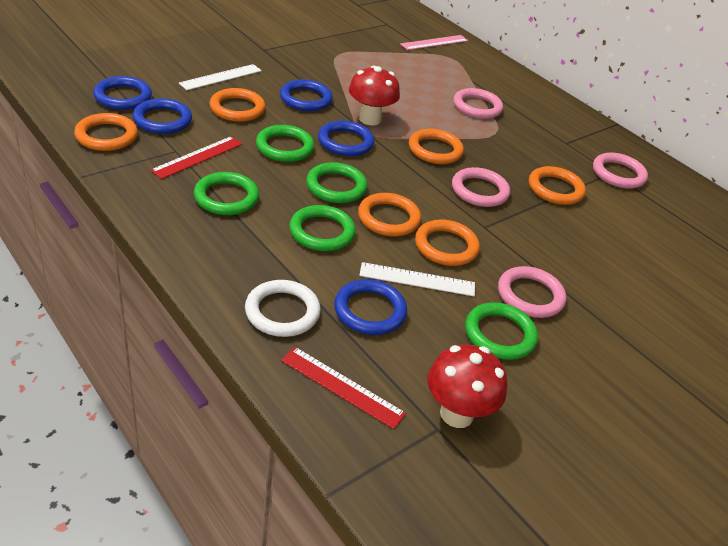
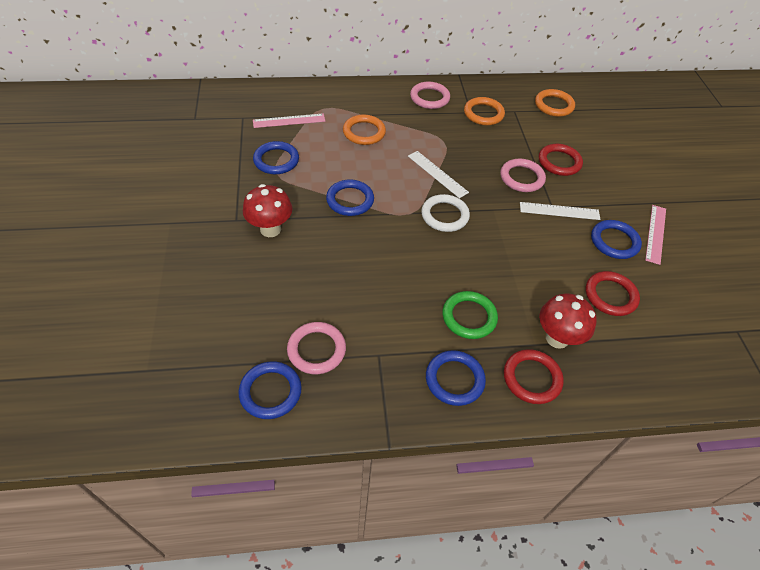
green ring: [194,172,259,215] [256,125,314,162] [289,205,356,251] [306,162,368,203] [465,302,538,360] = 5 -> [442,291,498,339] = 1
orange ring: [74,113,138,151] [210,88,265,122] [358,193,421,237] [409,129,464,164] [415,220,480,266] [529,166,586,205] = 6 -> [343,115,386,145] [464,97,505,125] [535,89,575,117] = 3
pink ring: [452,167,510,207] [453,88,503,119] [498,266,567,318] [593,153,648,189] = 4 -> [287,322,346,374] [410,82,450,109] [500,159,546,192] = 3
pink ruler: [400,35,468,50] = 1 -> [253,113,325,128] [645,205,666,265] = 2
red ring: none = 0 -> [504,349,564,404] [539,144,583,176] [586,271,640,316] = 3
red ruler: [150,136,242,179] [281,347,406,429] = 2 -> none = 0

